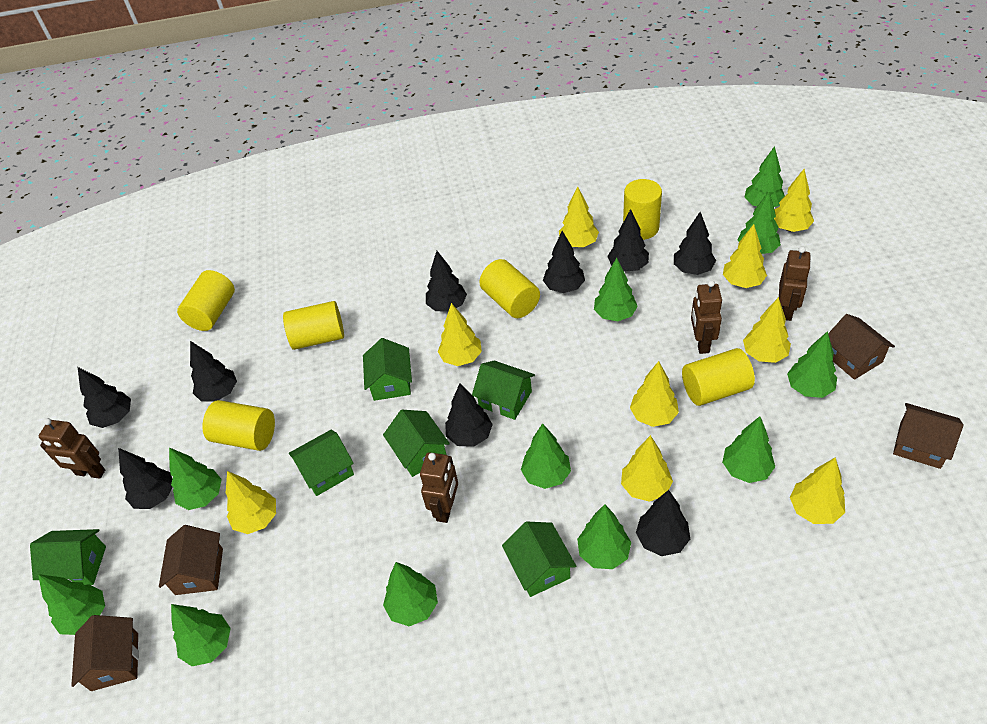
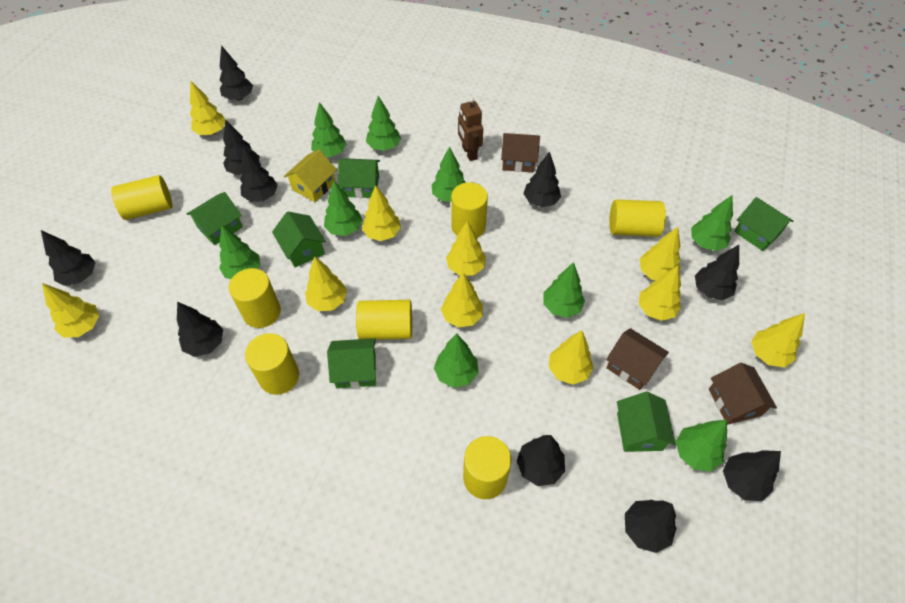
black tree: [78,367,131,428] [118,448,173,509] [190,341,237,402] [426,251,467,312] [445,383,493,447] [543,231,585,293] [607,209,649,272] [636,490,690,556] [674,212,716,275] = 9 -> [41,230,96,286] [177,302,223,357] [220,45,253,101] [223,119,260,175] [240,146,278,202] [517,435,565,486] [523,151,561,207] [625,499,676,553] [695,245,739,300] [723,450,781,501] = 10
brown house: [71,615,139,691] [159,525,223,595] [828,314,895,380] [893,403,964,469] = 4 -> [501,133,540,172] [606,328,669,390] [709,363,777,425] = 3
brown robot: [39,418,105,479] [420,452,458,523] [691,280,722,354] [779,246,811,321] = 4 -> [458,97,483,161] = 1
green tree: [38,574,105,635] [169,448,222,510] [171,604,231,666] [383,562,438,626] [521,423,571,489] [577,504,631,569] [594,258,638,321] [722,416,775,483] [738,192,781,254] [745,146,785,207] [787,331,837,398] = 11 -> [219,225,260,279] [311,102,346,157] [324,181,363,236] [366,96,401,151] [432,146,466,202] [434,334,478,388] [543,262,585,318] [676,420,727,471] [691,195,733,251] = 9
yellow cylinder: [177,270,235,331] [203,400,275,451] [283,301,344,350] [479,259,540,318] [623,179,662,240] [682,348,755,406] = 6 -> [111,175,172,220] [229,268,281,328] [245,333,299,395] [356,300,412,340] [451,182,488,237] [463,436,511,499] [609,200,666,237] = 7
yellow house: none = 0 -> [284,149,337,202] = 1
yellow tree: [226,471,276,534] [438,303,482,366] [559,186,599,247] [621,435,673,502] [630,361,679,427] [723,224,767,288] [743,297,791,363] [774,169,814,232] [790,457,845,524] = 9 -> [42,283,99,338] [190,80,225,135] [305,256,347,311] [362,185,401,241] [441,272,483,327] [446,220,486,276] [549,330,594,385] [639,265,681,321] [640,227,680,281] [751,313,805,367] = 10

